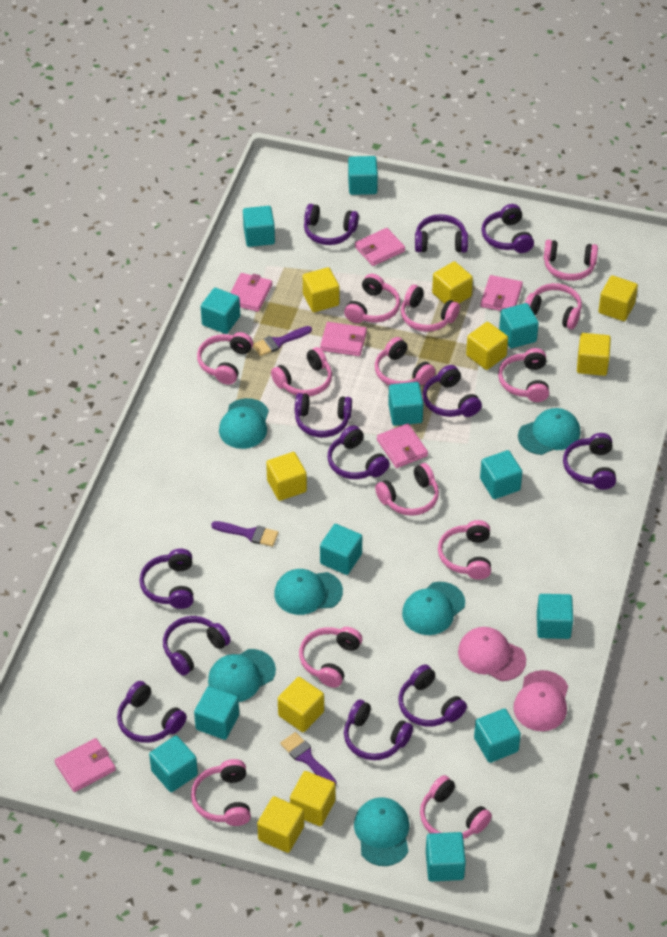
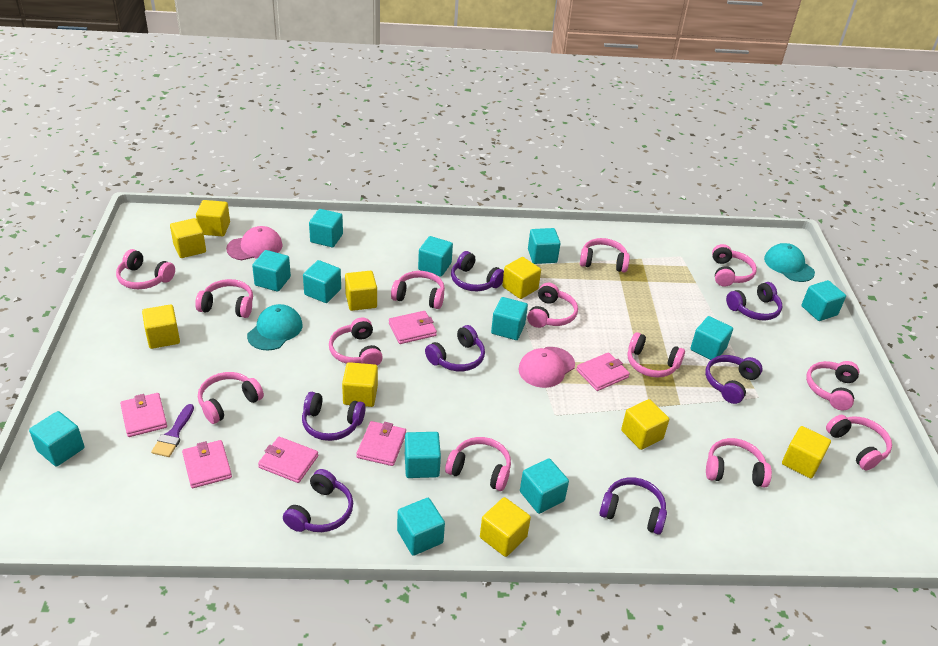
purple brush: [211,521,278,547] [253,326,312,356] [280,732,337,786] = 3 -> [151,404,194,457] = 1
purple headphones: [117,681,187,743] [139,549,194,609] [163,616,231,676] [295,393,352,438] [304,204,359,245] [327,425,389,479] [344,700,413,760] [398,664,467,727] [415,214,468,253] [422,365,482,417] [481,204,534,253] [563,433,616,490] = 12 -> [283,469,353,532] [302,392,365,441] [425,325,485,371] [451,251,504,291] [599,477,667,535] [705,355,763,404] [726,282,782,320] = 7
turquoise cap: [208,649,276,702] [219,398,269,449] [274,569,343,615] [354,797,409,866] [402,582,465,635] [518,408,581,455] = 6 -> [247,304,303,351] [764,243,815,282] = 2

